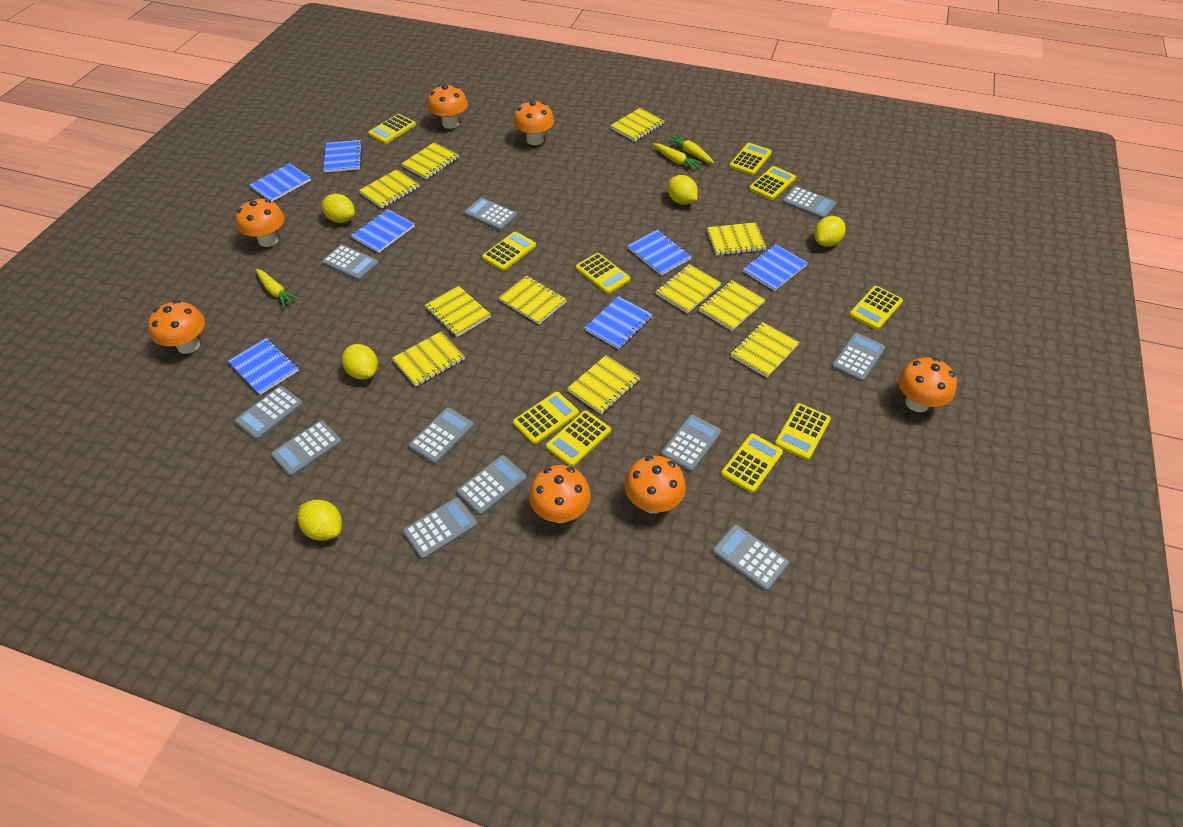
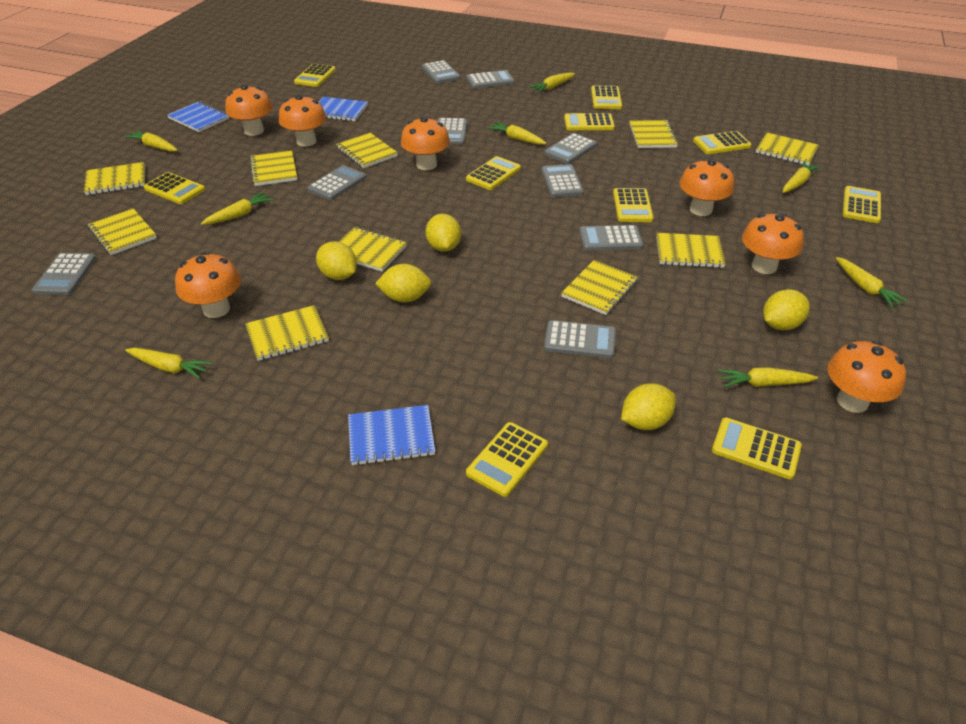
blue notebook: [228,338,299,395] [249,163,311,202] [323,140,363,173] [351,209,415,253] [585,296,652,349] [628,230,692,276] [743,244,807,291] = 7 -> [167,101,229,132] [318,97,368,121] [348,405,435,466] = 3
grey calculator: [235,386,303,440] [271,420,342,477] [322,245,379,281] [403,497,478,559] [409,407,474,464] [457,455,527,515] [464,198,517,231] [661,414,721,472] [712,524,789,591] [782,186,836,219] [832,333,885,382] = 11 -> [32,253,96,295] [307,165,366,200] [422,60,461,84] [438,118,467,145] [466,70,515,89] [541,164,584,197] [544,133,597,164] [544,320,616,358] [579,225,643,251] = 9
yellow carrot: [256,269,299,308] [653,143,703,171] [667,134,714,163] = 3 -> [124,130,178,152] [125,348,213,379] [201,192,273,225] [488,122,546,145] [529,72,575,93] [718,367,818,387] [783,161,821,193] [836,257,908,308] = 8
yellow notebook: [359,169,420,209] [392,331,465,387] [401,142,459,179] [425,286,491,337] [498,275,567,324] [567,355,641,414] [610,108,665,142] [655,264,721,313] [699,280,766,331] [707,222,767,255] [731,322,799,378] = 11 -> [84,162,145,195] [88,208,157,255] [245,305,329,361] [249,150,297,186] [336,133,398,168] [338,227,407,272] [561,260,638,315] [629,120,678,148] [656,233,726,268] [756,133,819,165] = 10

